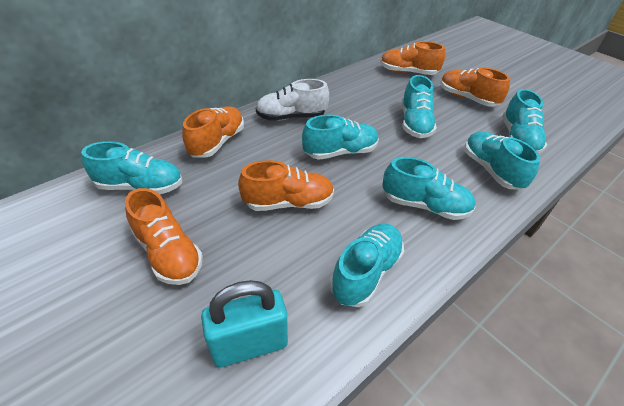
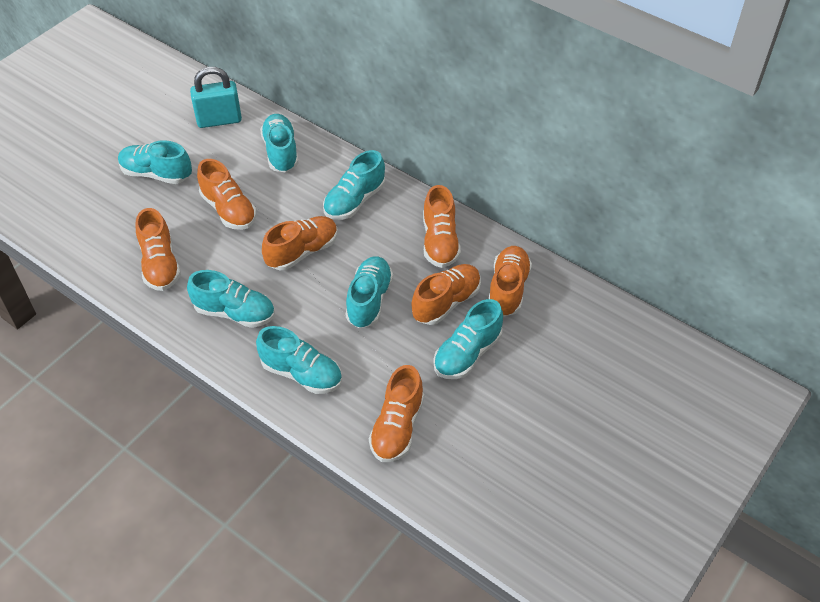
orange shoe: [125,188,203,285] [182,106,244,158] [238,160,334,211] [380,41,445,75] [440,67,510,107] = 5 -> [136,208,181,291] [197,159,257,230] [262,216,338,270] [369,365,424,462] [412,264,481,325] [423,185,461,268] [489,246,532,316] = 7
white shoe: [256,79,329,121] = 1 -> none = 0

